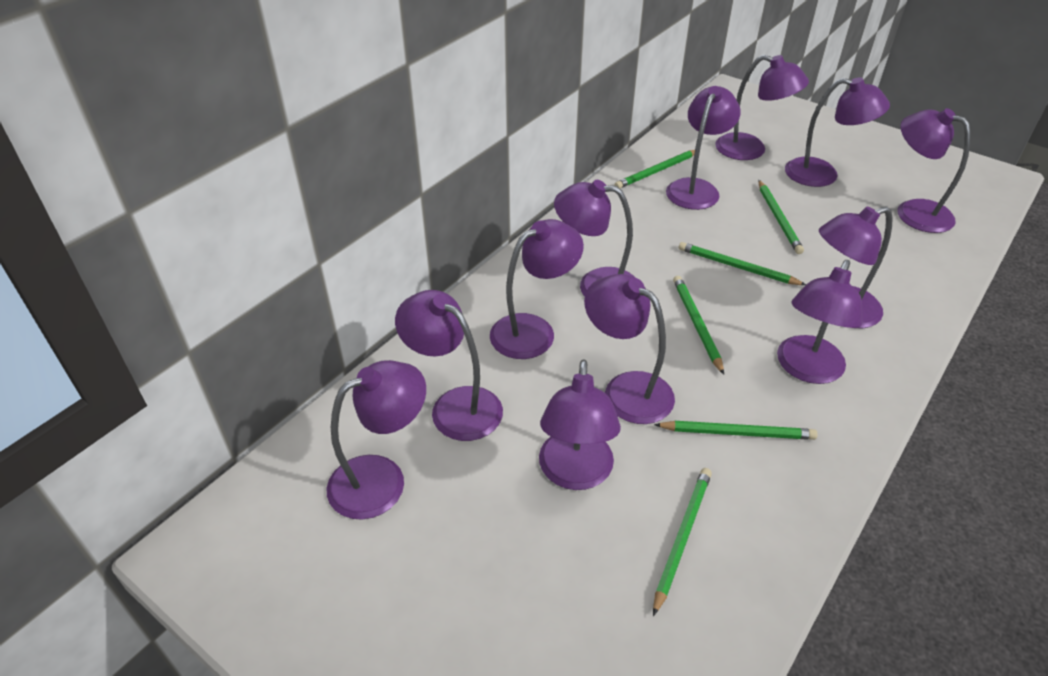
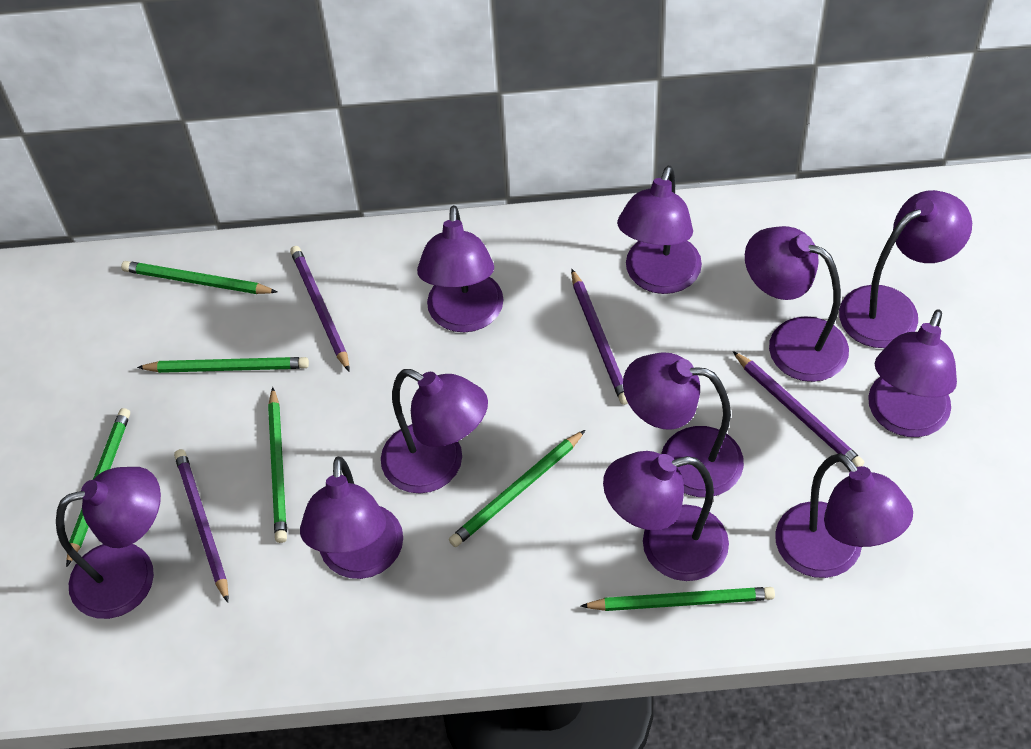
purple lamp: [327,360,426,520] [395,290,503,441] [490,219,584,359] [539,360,621,490] [554,180,636,297] [584,274,675,424] [666,86,741,210] [715,55,809,160] [777,260,862,384] [785,77,890,187] [819,206,893,328] [898,108,971,233] = 12 -> [56,467,161,619] [300,457,403,579] [381,369,488,494] [417,205,503,332] [603,451,729,581] [617,165,702,294] [623,352,744,497] [745,226,849,382] [775,453,913,578] [839,190,972,348] [868,309,957,437] = 11
purple pencil: none = 0 -> [174,449,229,603] [290,246,350,372] [571,268,628,405] [733,351,864,467] = 4

